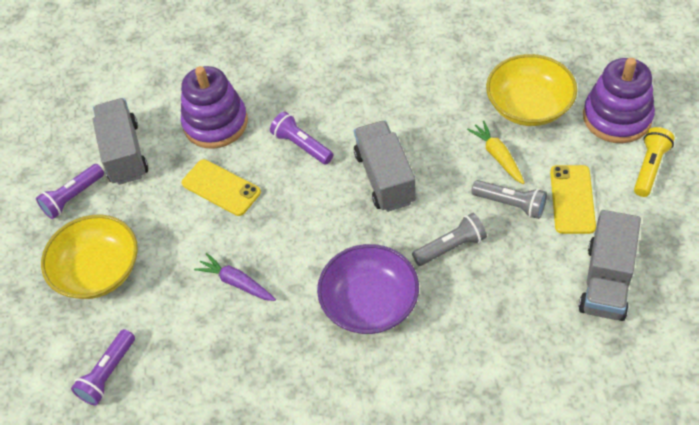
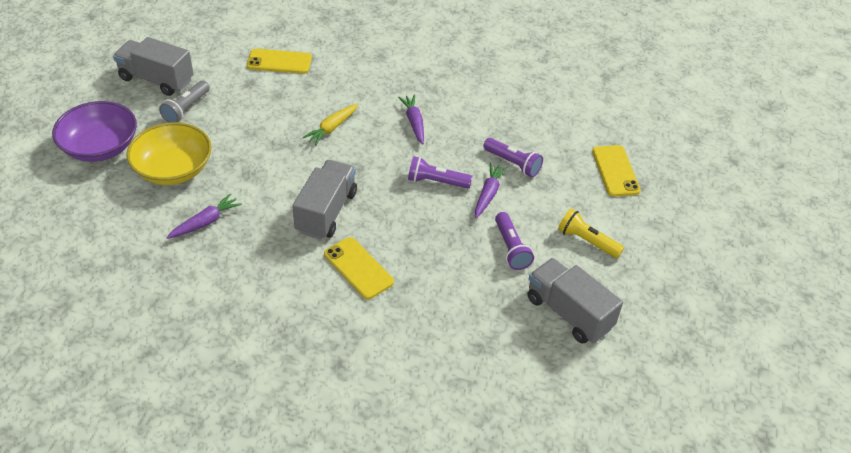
grey flashlight: [412,213,487,266] [471,180,547,219] = 2 -> [159,81,210,123] = 1
purple carrot: [194,253,276,301] = 1 -> [166,193,242,239] [398,95,424,144] [475,163,508,218] = 3
purple stacking toy: [181,66,248,149] [583,58,655,143] = 2 -> none = 0
yellow bowl: [41,215,138,299] [486,54,577,126] = 2 -> [126,122,212,185] = 1
yellow phone: [182,159,261,216] [550,165,596,234] = 2 -> [246,49,312,74] [324,237,394,299] [592,145,641,197] = 3

